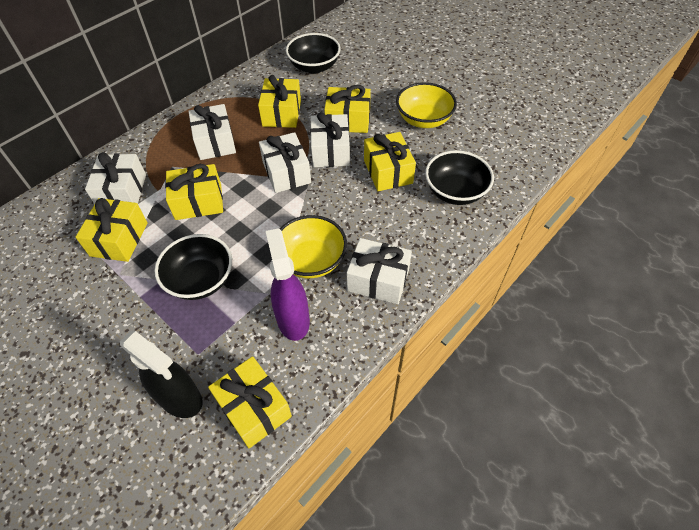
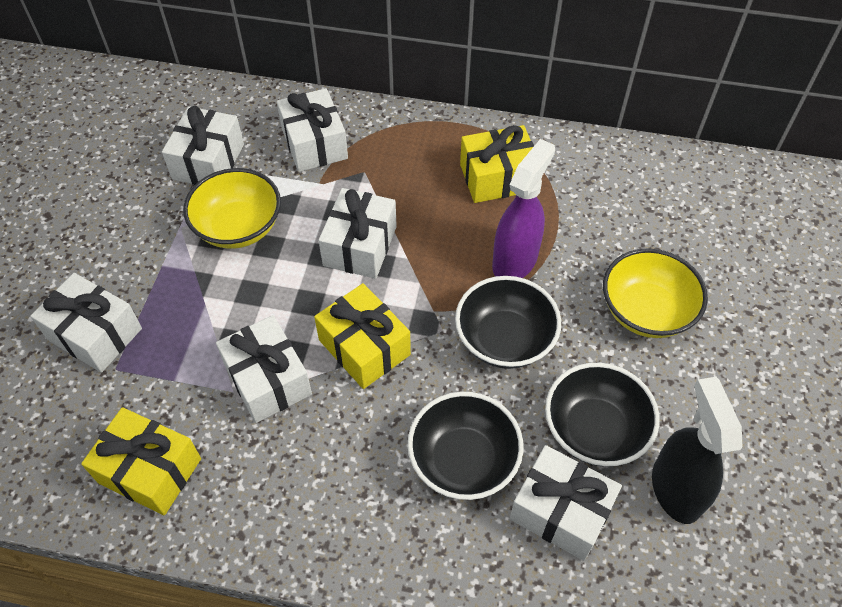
white gift: [85,152,146,204] [188,104,236,160] [259,132,311,193] [310,112,350,167] [347,238,412,304] = 5 -> [30,273,142,373] [162,106,244,185] [216,315,312,423] [277,88,348,172] [319,188,397,279] [510,445,622,561] = 6
yellow gift: [76,198,148,262] [165,164,223,220] [208,356,292,449] [258,75,301,128] [324,85,371,133] [364,132,416,191] = 6 -> [81,407,201,515] [314,283,411,389] [460,125,534,203] = 3

